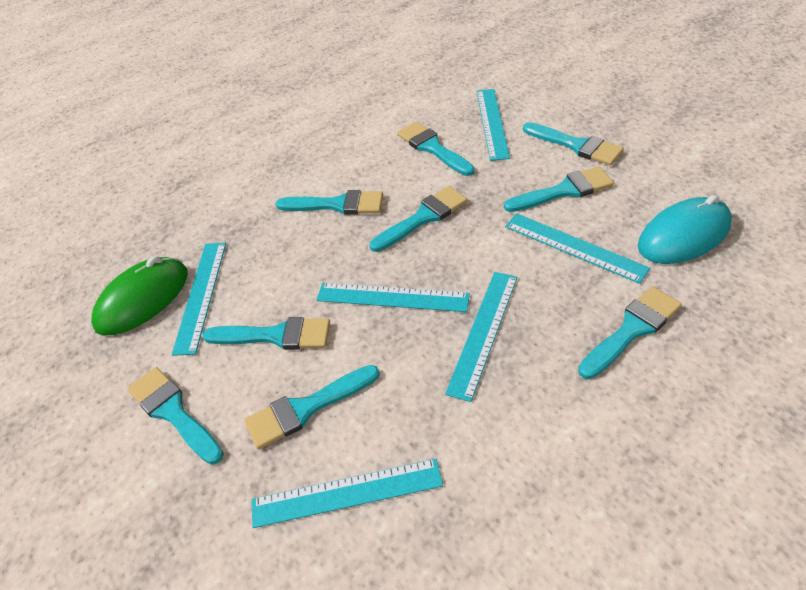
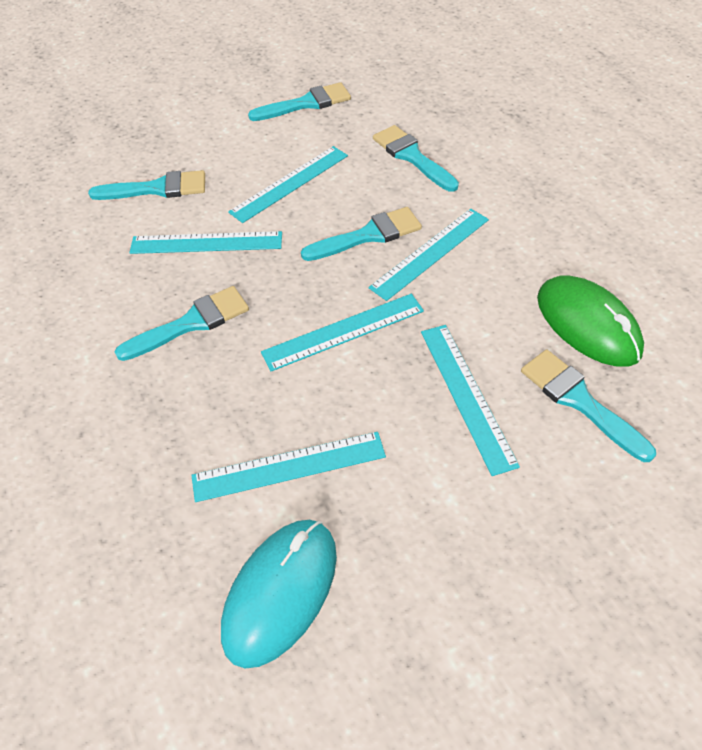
turquoise brush: [127,367,224,465] [202,317,330,350] [244,365,380,449] [276,190,383,215] [370,186,468,252] [397,122,475,176] [504,166,614,212] [523,122,624,165] [578,286,682,379] = 9 -> [88,170,205,200] [115,286,249,361] [248,82,351,121] [301,207,422,261] [373,125,459,192] [521,350,656,462] = 6

